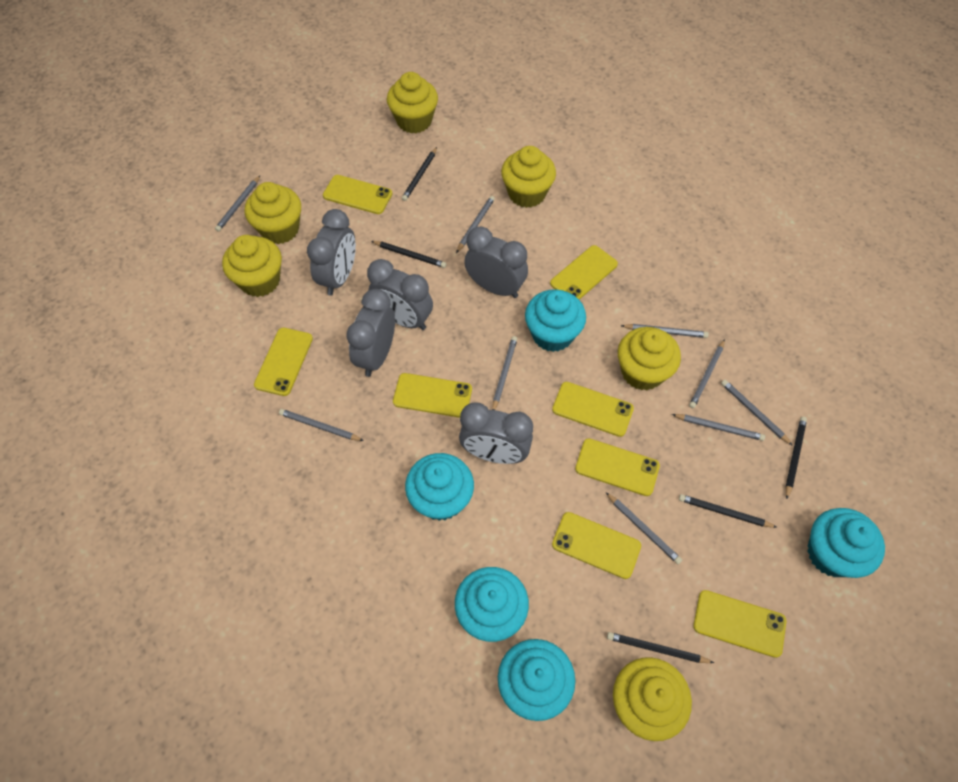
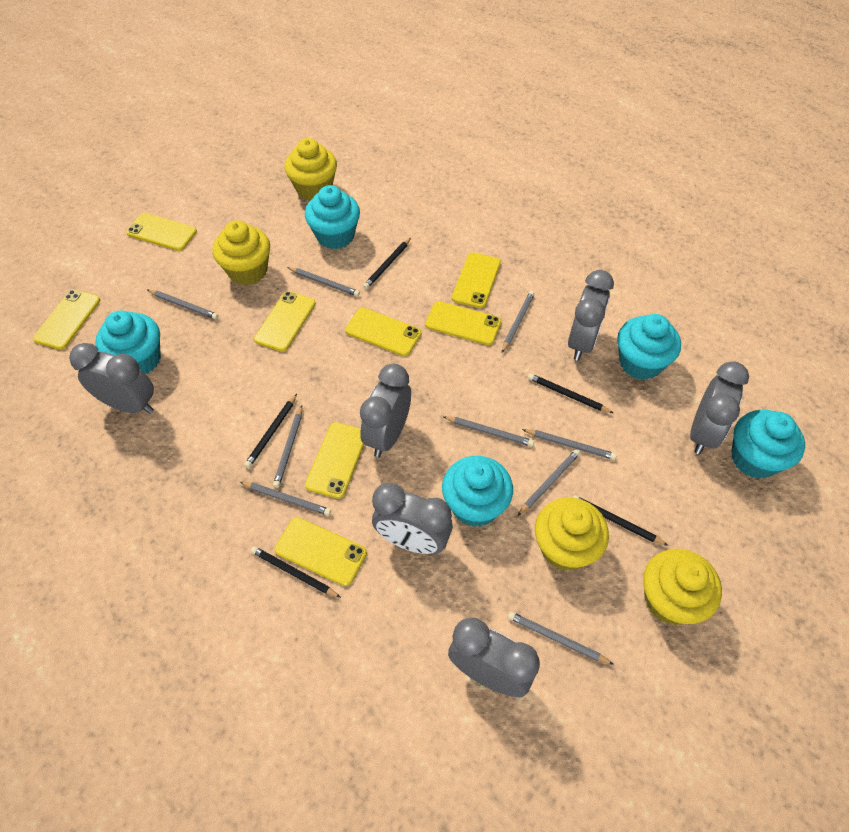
grey clock: [307,209,356,296] [346,289,395,377] [367,259,433,330] [459,402,533,464] [464,227,528,298] = 5 -> [69,343,154,414] [360,364,411,457] [372,483,453,554] [448,618,540,697] [568,270,614,361] [690,361,749,454] = 6
yellow cupcake: [222,235,282,297] [245,182,301,244] [387,72,438,133] [501,146,556,208] [613,657,692,741] [618,327,681,390] = 6 -> [212,220,270,285] [284,138,337,201] [535,497,609,571] [643,549,722,625] = 4

